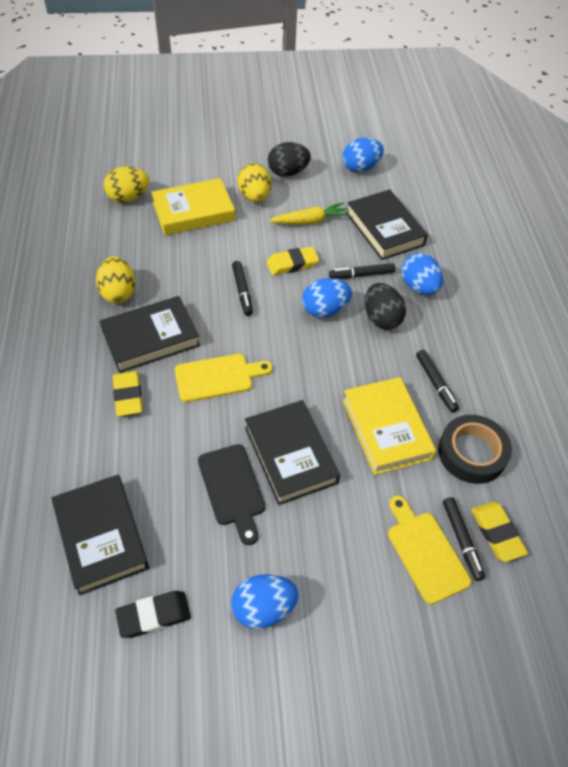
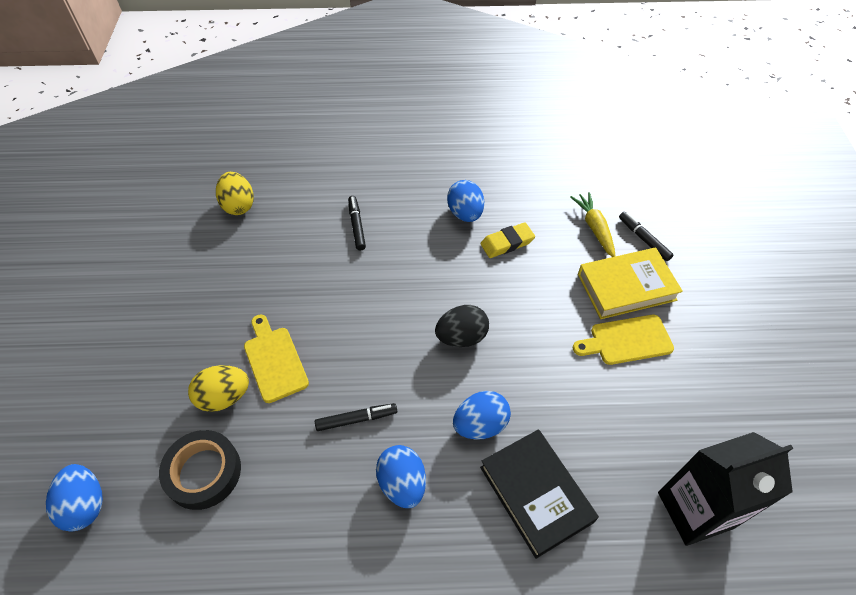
black book: [51,475,149,596] [100,296,200,373] [245,400,340,505] [346,190,428,260] = 4 -> [480,429,599,559] = 1
black carton: none = 0 -> [658,432,793,546] = 1
black cutting board: [198,444,265,545] = 1 -> none = 0
black egg: [268,142,311,177] [365,283,406,330] = 2 -> [435,305,489,347] = 1
black eraser: [115,591,191,638] = 1 -> none = 0
black marker: [232,261,253,316] [329,263,395,279] [416,350,459,413] [443,497,485,581] = 4 -> [315,403,397,431] [348,196,366,250] [619,212,673,261] = 3
yellow book: [151,178,235,235] [343,377,436,475] = 2 -> [578,248,683,319] = 1
yellow egg: [96,256,135,303] [104,166,149,202] [238,163,271,202] = 3 -> [188,365,249,412] [216,172,254,215] = 2
yellow eraser: [113,371,143,416] [267,246,319,275] [471,502,528,562] = 3 -> [480,222,535,258] = 1

